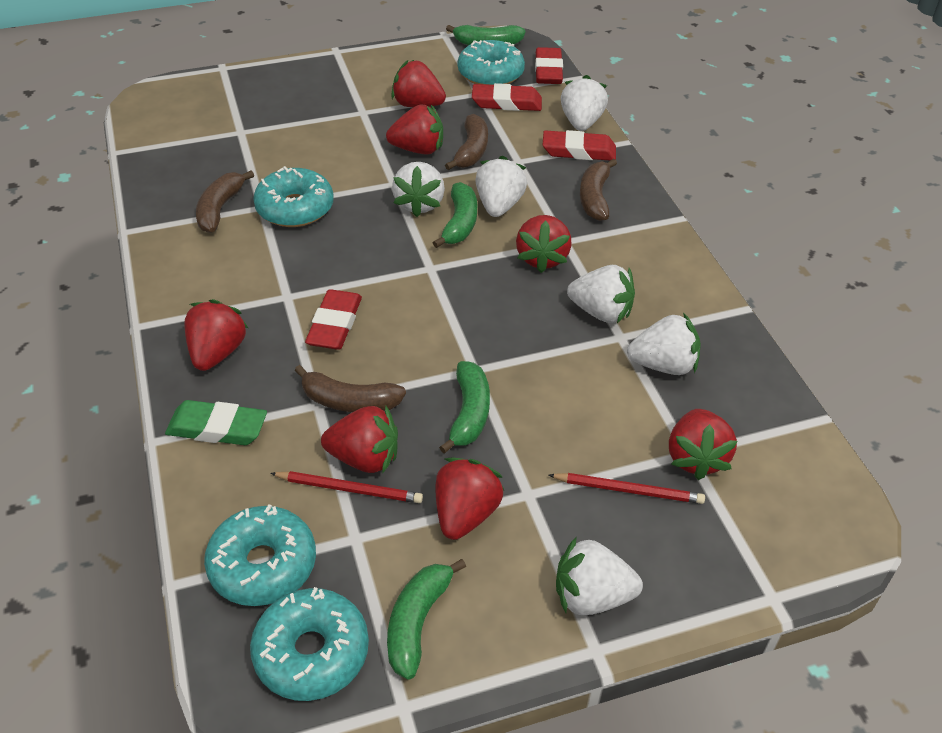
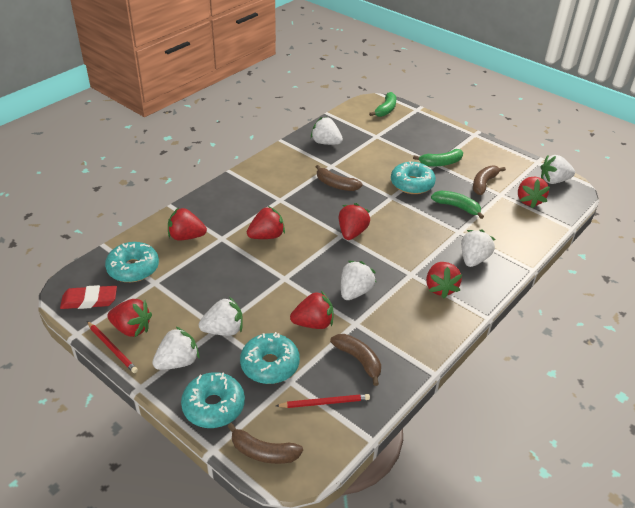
green banana: [387,559,466,679] [433,182,477,248] [439,361,490,453] [446,25,525,45] = 4 -> [369,92,396,117] [413,149,463,166] [431,191,484,219] = 3
green eraser: [165,400,267,445] = 1 -> none = 0
red eraser: [305,289,362,350] [472,83,542,111] [535,47,563,84] [543,130,616,161] = 4 -> [60,285,117,309] = 1

